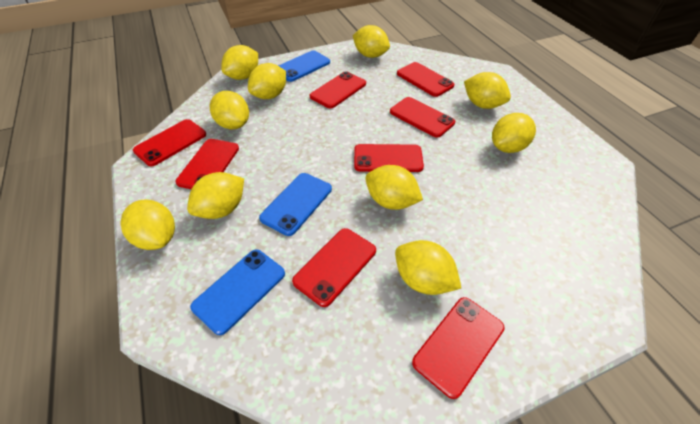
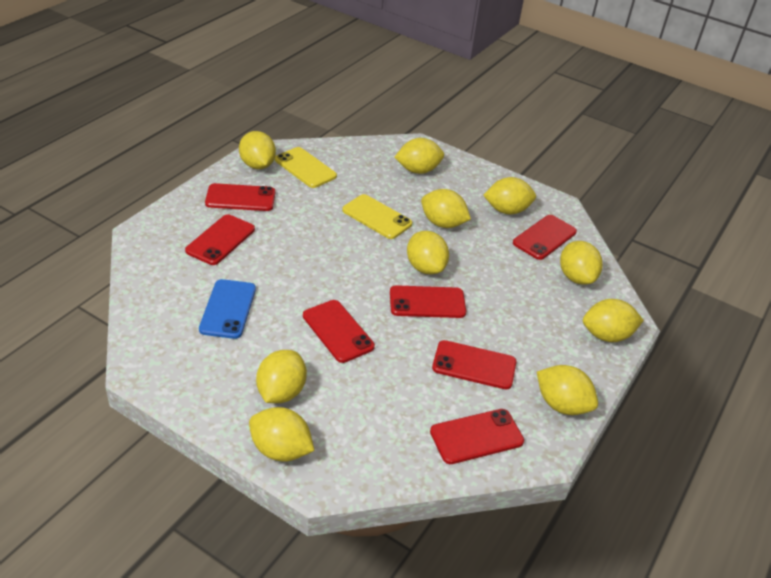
blue phone: [190,249,285,335] [259,173,332,236] [278,50,330,82] = 3 -> [199,279,256,339] = 1
red phone: [133,119,206,167] [175,139,239,189] [292,228,376,307] [310,71,366,108] [354,144,424,172] [390,97,455,138] [397,62,454,97] [412,297,505,399] = 8 -> [185,214,255,265] [205,183,275,211] [303,300,375,363] [390,285,466,318] [430,409,524,464] [432,340,516,389] [513,215,577,260] = 7
yellow phone: none = 0 -> [275,147,337,188] [342,194,412,239] = 2

